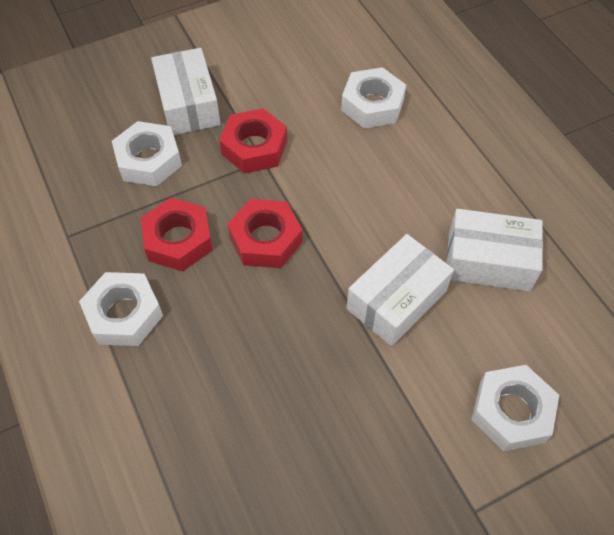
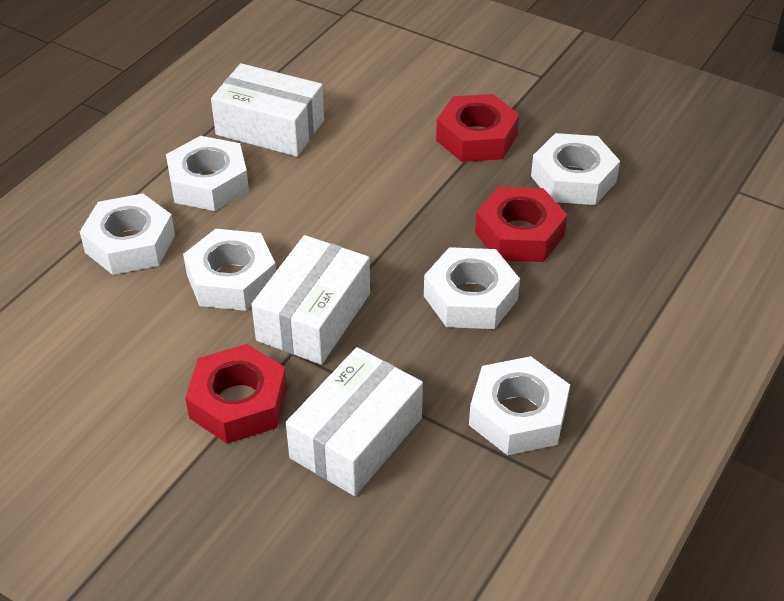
white nut: [79,272,163,346] [112,121,182,186] [341,67,406,129] [471,365,559,451] = 4 -> [80,193,175,275] [166,136,249,211] [183,229,276,311] [424,247,520,329] [469,356,570,455] [531,133,620,205] = 6

